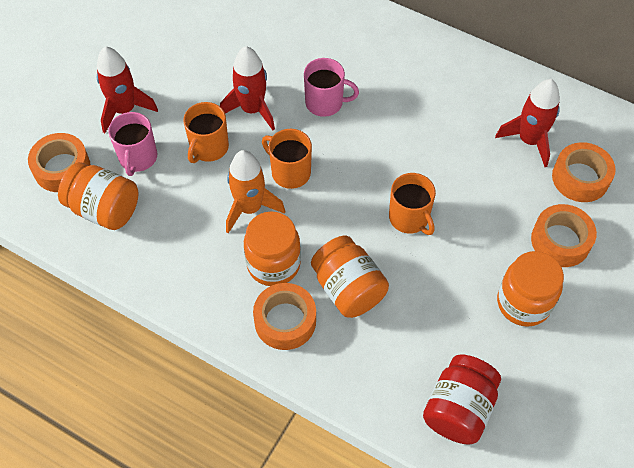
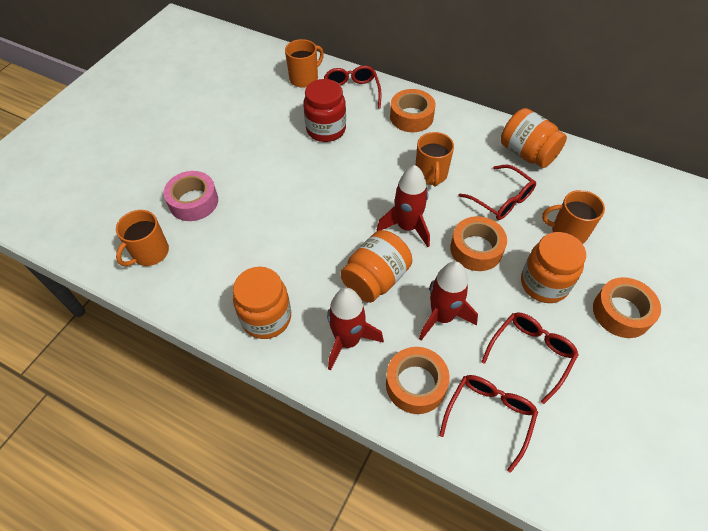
orange mug: [183,102,229,163] [262,129,312,189] [389,173,436,235] = 3 -> [116,210,169,266] [285,39,324,88] [415,132,454,187] [542,190,605,244] = 4
orange rocket: [226,150,285,233] = 1 -> none = 0
pink mug: [108,112,157,176] [304,58,359,117] = 2 -> none = 0
pink tape: none = 0 -> [163,171,218,221] = 1
red glasses: none = 0 -> [324,65,382,109] [439,375,538,473] [458,165,536,220] [481,312,579,404] = 4

